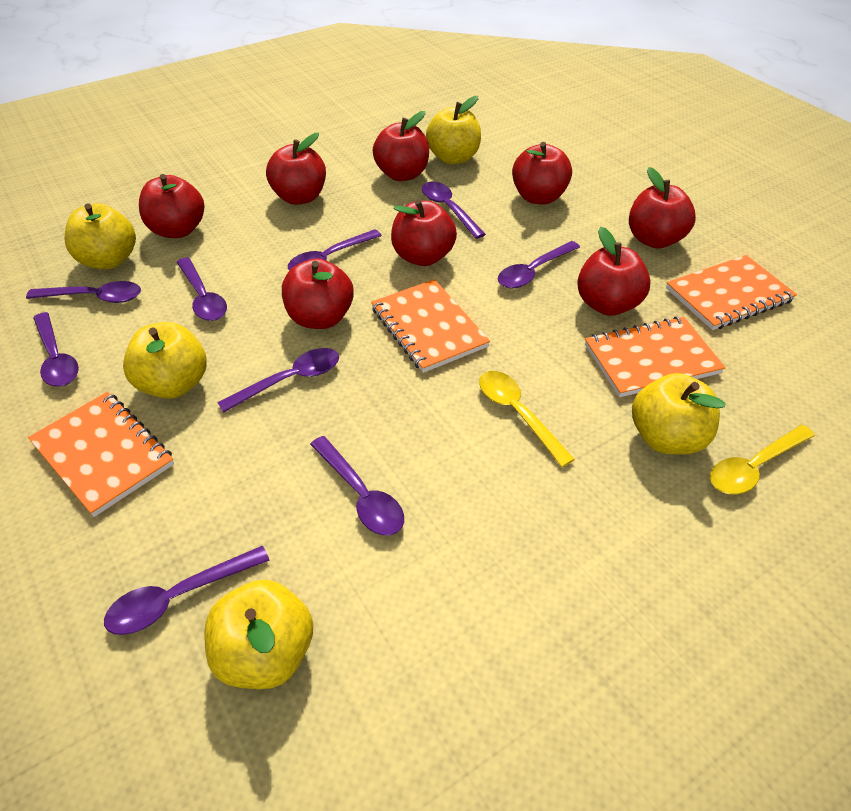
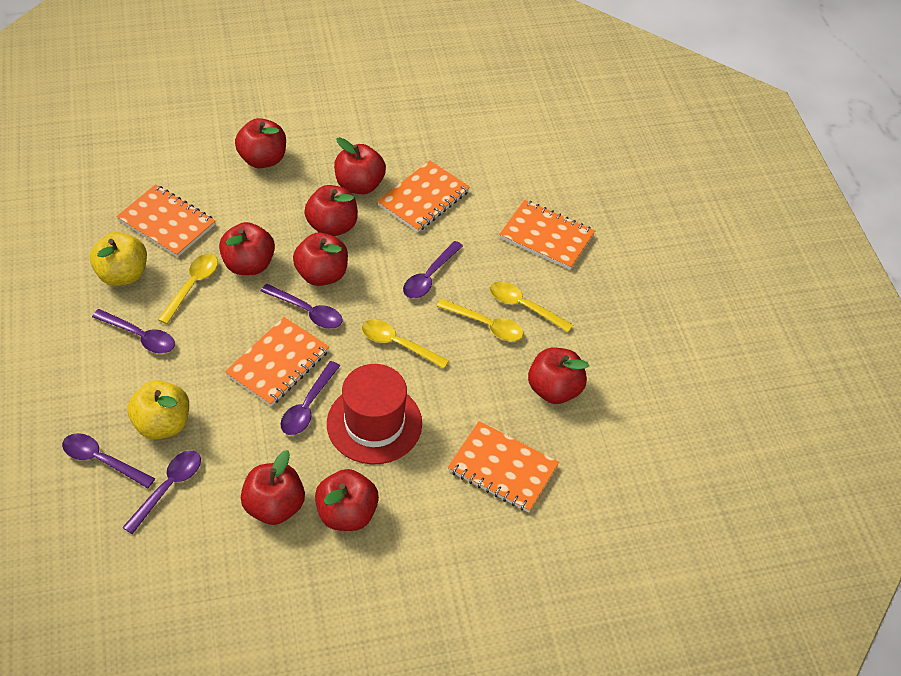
orange notebook: [28,392,174,517] [371,279,490,373] [585,316,726,397] [666,255,797,330] = 4 -> [116,184,215,257] [225,317,329,406] [377,160,470,232] [448,421,559,513] [499,200,595,270] = 5
purple spoon: [26,281,141,303] [33,312,79,387] [104,546,270,635] [177,257,227,321] [217,348,339,413] [288,229,382,271] [310,436,404,535] [422,182,486,239] [498,241,580,289] = 9 -> [62,433,155,488] [92,309,175,354] [122,451,201,534] [261,284,342,329] [281,361,340,435] [403,241,463,299] = 6
red hat: none = 0 -> [327,364,422,464] = 1
yellow apple: [65,203,136,269] [123,322,207,399] [204,580,313,689] [426,96,481,164] [632,373,725,454] = 5 -> [90,232,147,286] [127,380,189,440] = 2
yellow spoon: [479,371,575,467] [710,425,815,495] = 2 -> [158,254,218,324] [362,320,449,369] [436,299,524,341] [490,281,573,332] = 4

